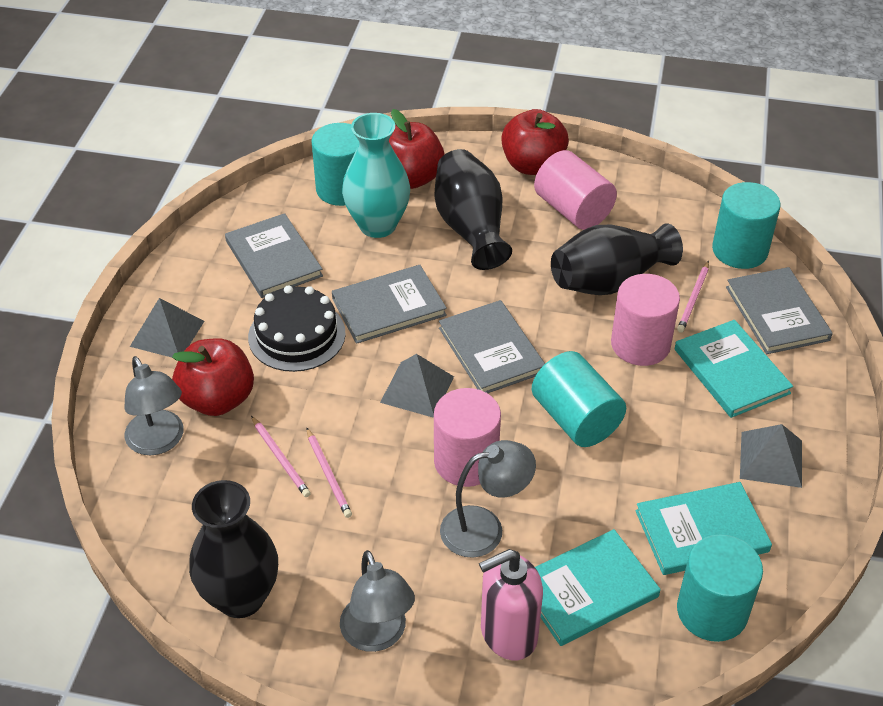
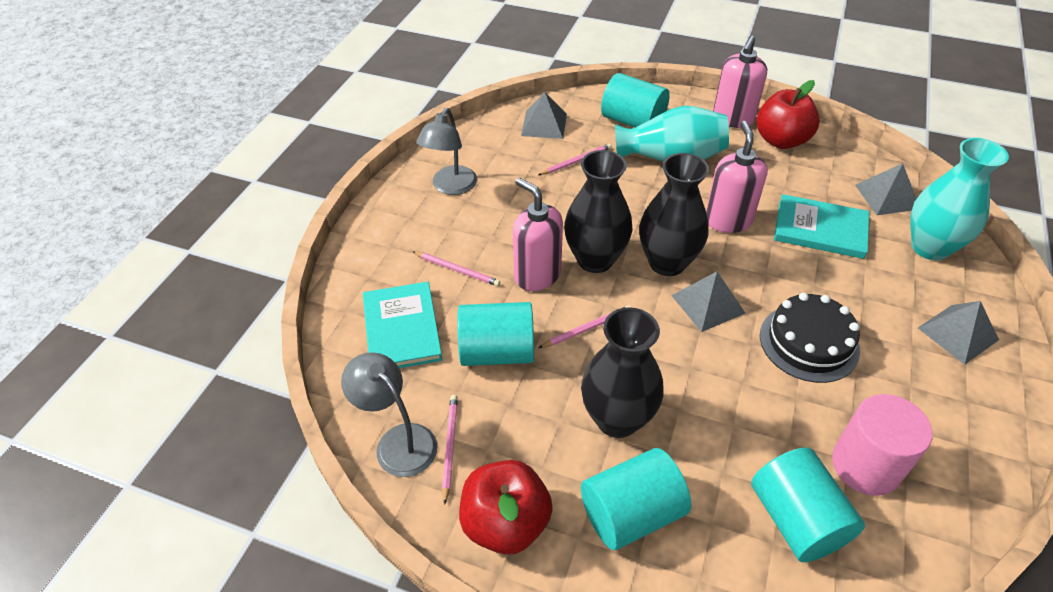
grey book: [225,213,323,298] [332,265,447,344] [439,300,545,393] [726,267,833,354] = 4 -> none = 0
grey lamp: [124,356,184,455] [340,550,415,652] [440,440,536,558] = 3 -> [341,352,438,477] [416,108,477,195] = 2
grey pyramid: [130,298,204,357] [380,354,454,418] [740,424,802,488] = 3 -> [521,92,567,139] [671,271,746,332] [855,163,916,215] [918,301,999,365] = 4
pink cylinder: [434,388,501,487] [534,150,617,230] [611,274,680,366] = 3 -> [832,394,933,496] = 1
pink pencil: [251,416,311,497] [307,428,352,518] [677,261,709,333] = 3 -> [413,252,500,286] [442,395,458,505] [538,144,612,175] [539,305,632,348] = 4
pink soap dispenser: [479,549,543,660] = 1 -> [513,178,563,291] [706,121,768,233] [713,35,767,128] = 3
red apple: [172,338,254,416] [389,109,445,189] [501,109,569,175] = 3 -> [459,460,553,555] [757,80,820,149] = 2
turquoise book: [535,529,661,646] [635,482,772,575] [675,320,793,418] = 3 -> [363,282,443,368] [774,194,869,259] = 2
turquoise vase: [342,113,410,238] = 1 -> [615,106,729,162] [910,138,1009,261] = 2

